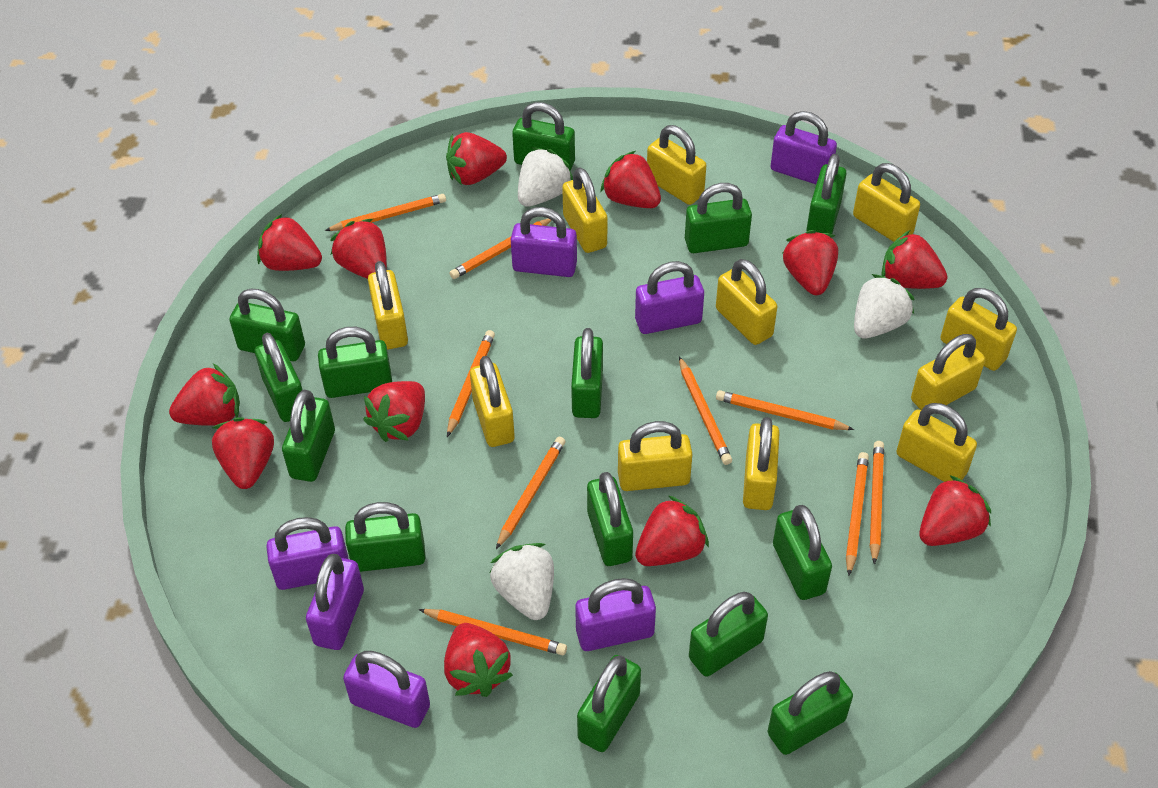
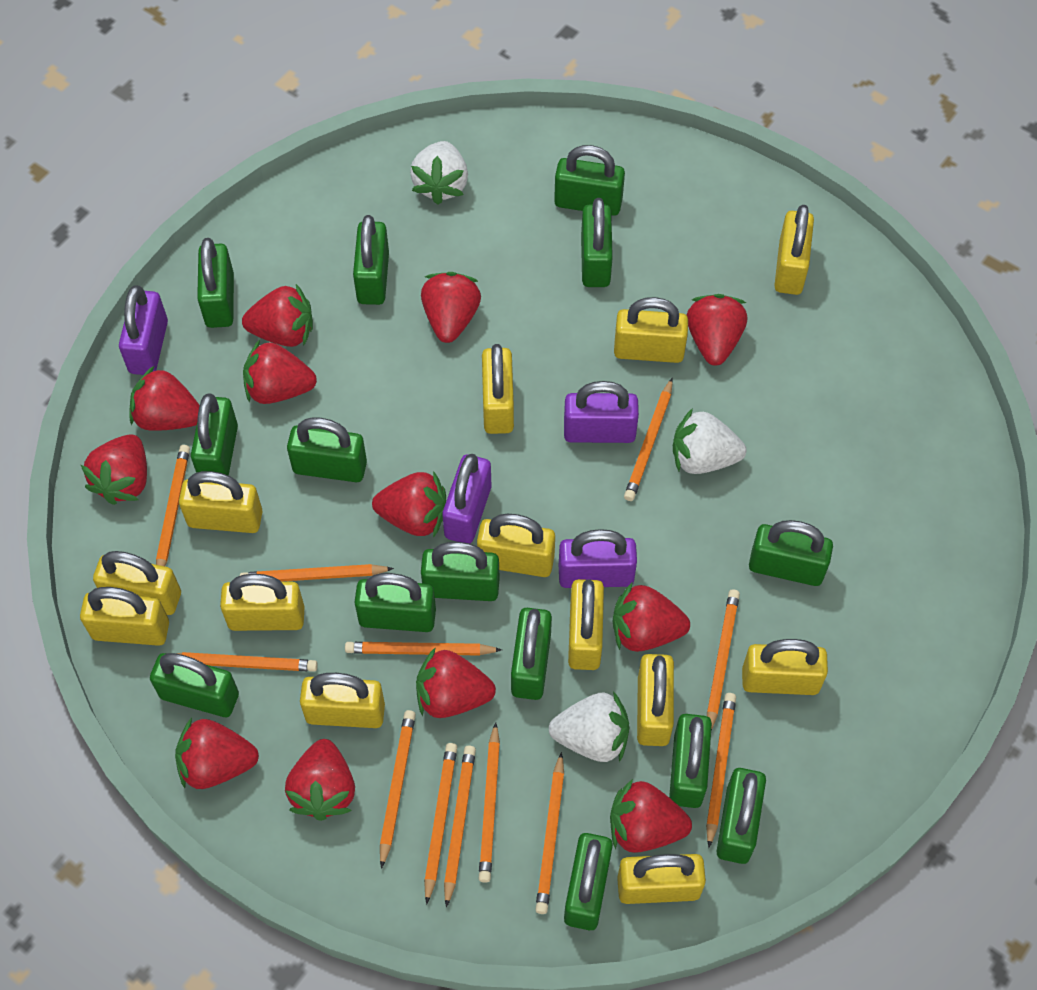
orange pencil: [325,194,446,231] [419,609,567,655] [447,330,495,437] [450,219,552,279] [496,437,565,549] [679,356,732,465] [716,390,854,430] [846,452,869,576] [870,441,884,565] = 9 -> [156,445,190,566] [176,652,318,672] [240,564,394,582] [345,642,502,656] [380,710,416,869] [424,743,457,905] [444,746,476,908] [479,722,500,883] [535,752,564,914] [624,378,673,501] [706,693,736,848] [707,589,740,730] = 12
purple padlock: [266,517,348,590] [306,554,364,650] [343,651,430,728] [511,207,577,277] [575,578,656,651] [635,261,704,334] [771,111,837,184] = 7 -> [119,285,168,375] [442,454,491,544] [559,529,637,588] [564,381,639,443] = 4
yellow padlock: [368,261,408,350] [470,356,515,447] [562,167,607,253] [618,421,692,491] [647,125,706,205] [716,259,777,345] [743,417,780,510] [853,163,920,242] [896,403,977,482] [911,334,985,410] [941,288,1017,371] = 11 -> [80,587,169,646] [93,551,181,615] [179,471,263,533] [220,574,305,631] [300,673,385,728] [477,514,555,577] [482,344,514,434] [568,579,604,670] [614,297,688,363] [617,854,706,904] [637,654,674,746] [742,639,828,695] [774,205,814,295] = 13

